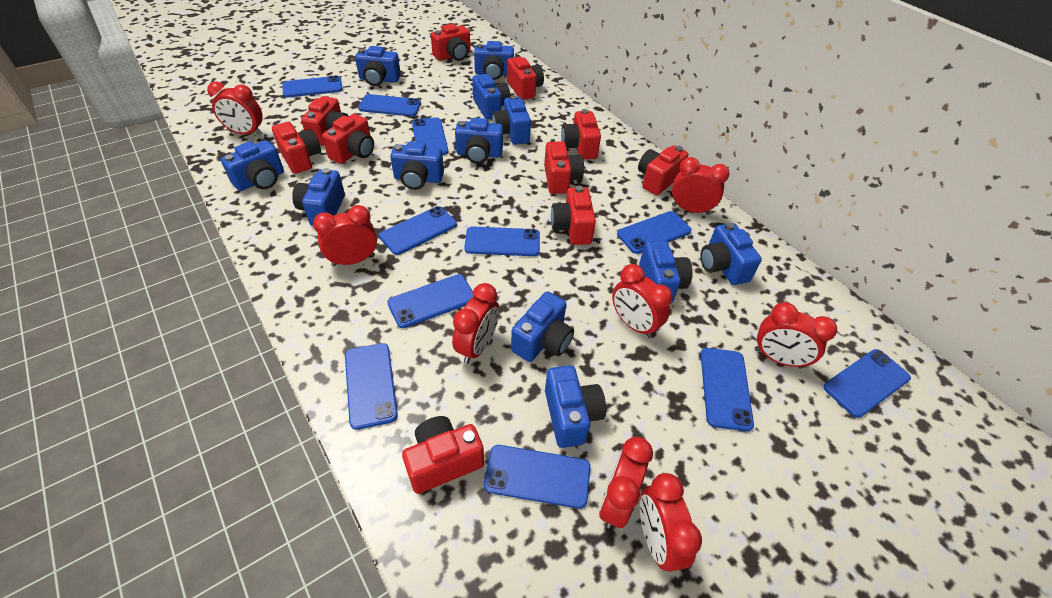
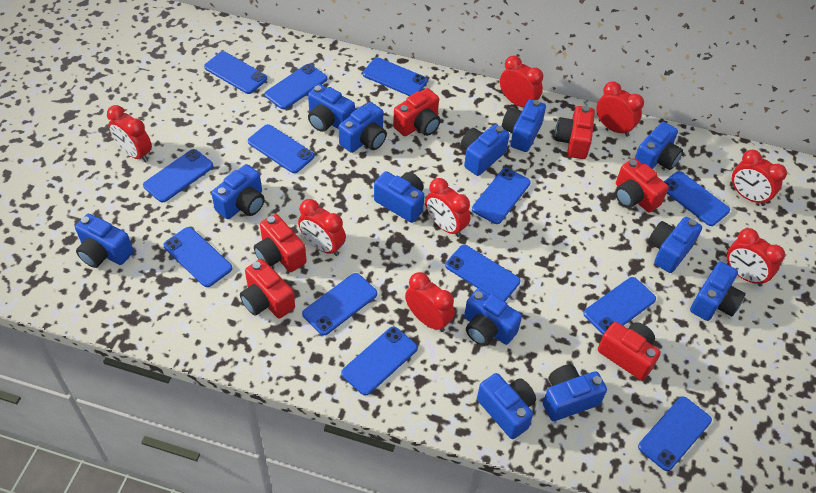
blue camera: [221,140,284,191] [292,168,345,226] [355,46,401,86] [390,141,444,190] [455,118,503,164] [472,74,511,119] [474,41,514,80] [492,95,531,145] [511,291,574,362] [545,365,606,448] [639,241,693,303] [700,222,762,285] = 12 -> [75,214,133,268] [211,164,265,219] [308,84,355,132] [339,102,387,153] [374,171,425,223] [461,124,510,176] [464,288,522,346] [477,373,536,439] [502,99,546,152] [543,364,607,421] [635,122,683,170] [648,217,702,273] [690,261,746,321] = 13
blue phone: [283,75,343,98] [345,343,398,430] [358,94,421,117] [379,206,457,255] [387,274,474,328] [412,117,448,155] [464,226,540,256] [484,445,591,509] [617,211,692,254] [701,348,754,431] [823,349,911,418] = 11 -> [143,149,213,203] [163,227,232,287] [204,51,267,94] [248,124,314,173] [265,64,327,109] [302,273,377,335] [341,327,417,396] [363,57,428,96] [445,245,520,301] [472,168,531,224] [583,277,656,334] [638,397,712,471] [664,171,730,226] = 13
red camera: [272,122,321,174] [301,96,348,145] [322,114,374,164] [402,416,484,494] [431,23,471,61] [507,57,544,100] [544,142,584,194] [551,186,596,245] [561,109,601,159] [638,145,688,195] = 10 -> [240,259,295,319] [254,214,307,272] [393,88,441,136] [555,106,595,159] [598,322,661,381] [615,158,669,213] = 6

